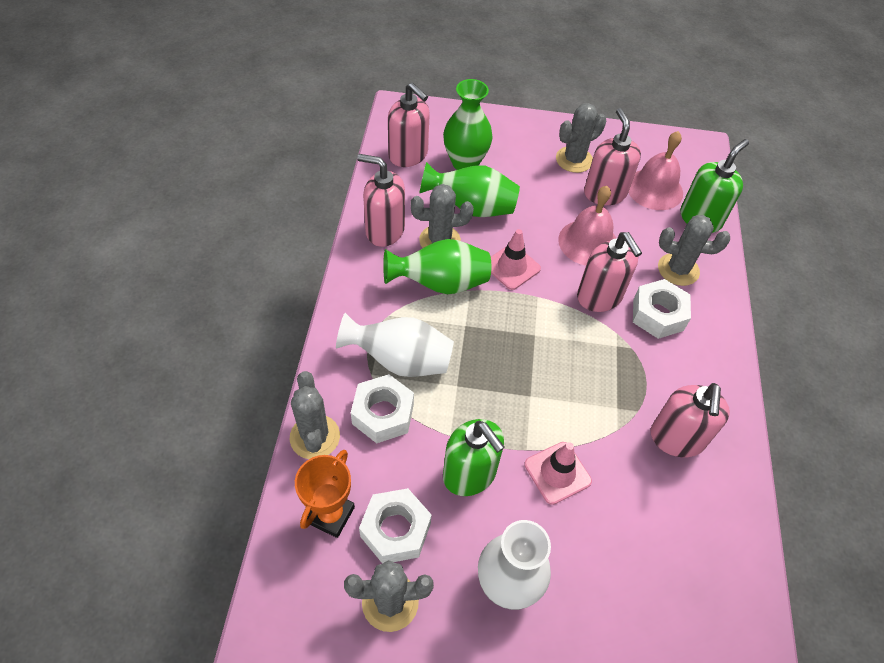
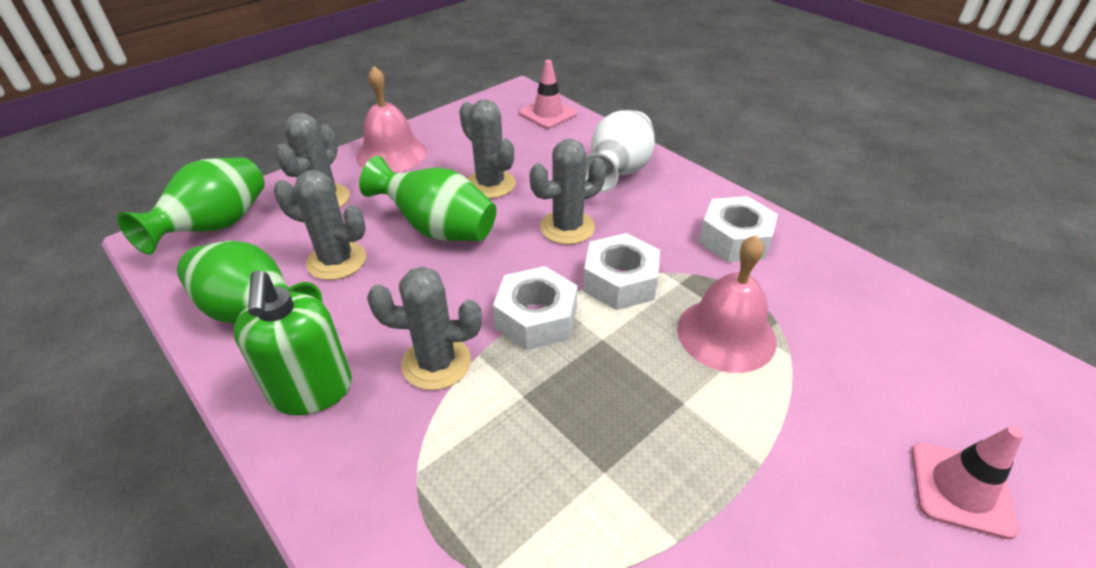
green soap dispenser: [443,419,504,496] [680,139,749,233] = 2 -> [233,271,352,415] = 1
orange trophy: [295,450,355,538] = 1 -> none = 0
pink soap dispenser: [357,154,405,247] [388,82,430,167] [577,232,642,312] [584,108,641,205] [651,383,730,458] = 5 -> none = 0
white vase: [336,313,454,377] [478,520,551,610] = 2 -> [586,110,655,192] = 1

